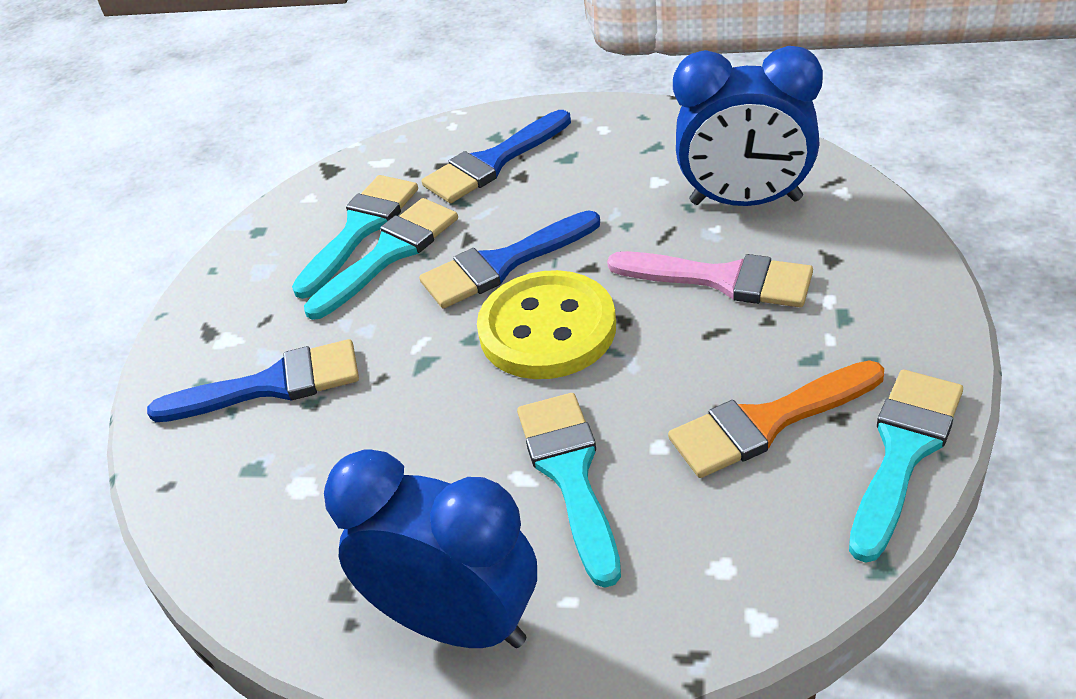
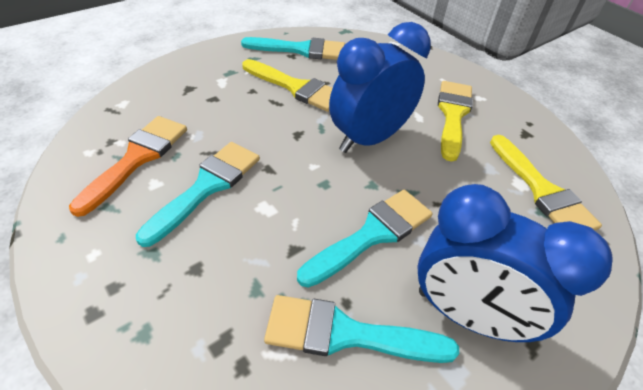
blue brush: [147,339,359,422] [419,211,600,309] [422,110,571,203] = 3 -> none = 0
pink brush: [607,251,813,307] = 1 -> none = 0
yellow brush: none = 0 -> [242,59,333,112] [438,81,473,162] [490,135,602,230] = 3
yellow button: [477,270,616,379] = 1 -> none = 0

